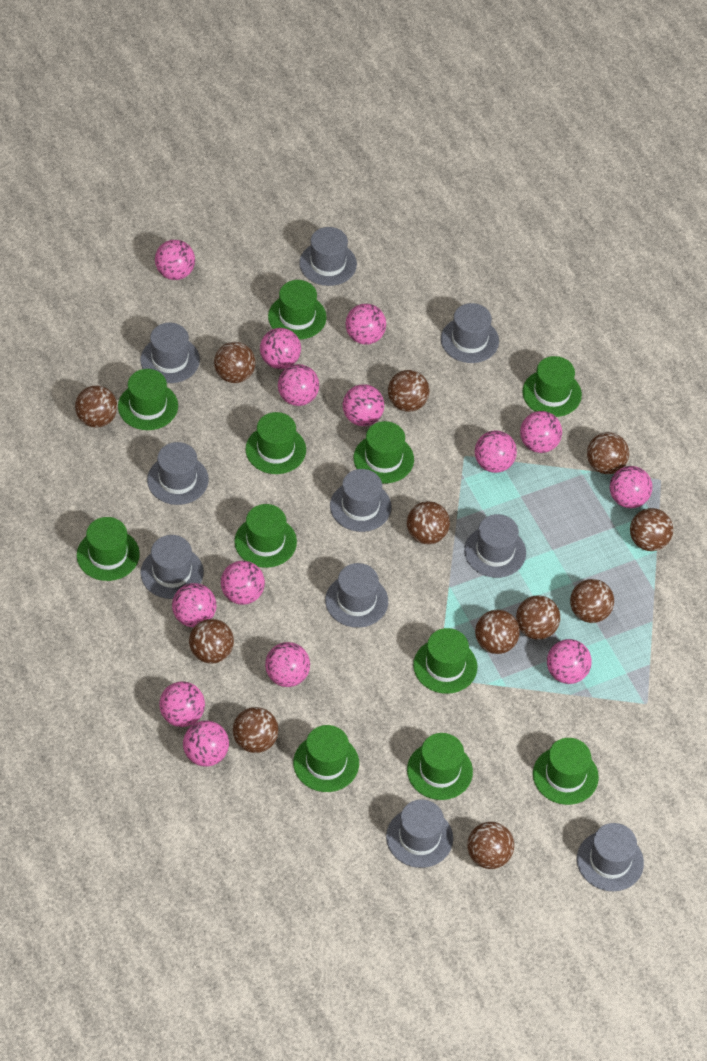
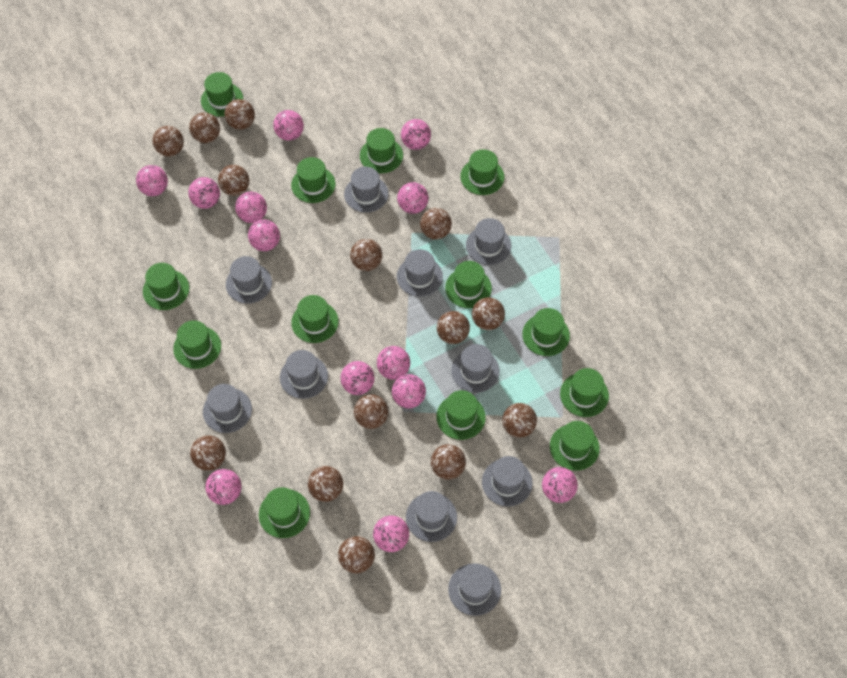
brown ball: [75,385,117,428] [189,619,234,663] [214,342,255,383] [233,707,279,753] [388,370,429,412] [407,501,450,544] [467,822,514,869] [475,610,520,654] [516,595,560,640] [570,579,614,623] [587,432,629,474] [630,508,673,551] = 12 -> [152,126,184,157] [189,112,220,143] [190,435,226,471] [218,165,249,196] [224,99,255,130] [308,466,343,502] [338,536,375,573] [350,239,382,271] [354,394,388,429] [420,208,452,239] [431,444,466,480] [437,311,470,344] [472,297,505,330] [502,403,537,438] = 14
green hat: [77,517,140,581] [118,369,178,430] [234,504,297,568] [246,412,306,474] [268,280,327,340] [293,725,359,792] [353,421,414,483] [407,733,473,800] [413,628,477,694] [522,356,582,417] [533,738,599,805] = 11 -> [143,263,189,310] [173,320,221,369] [201,72,243,117] [259,487,310,538] [291,157,335,203] [291,295,339,343] [360,128,403,173] [436,390,486,440] [445,261,492,308] [460,149,504,195] [522,308,570,356] [550,421,600,471] [560,368,609,417] = 13
pink ball: [155,240,195,280] [159,681,205,727] [172,583,216,627] [183,720,229,767] [221,561,265,605] [260,328,301,369] [265,642,310,687] [278,364,319,406] [343,384,384,426] [345,304,386,345] [475,431,517,473] [520,411,562,453] [547,639,592,684] [610,466,653,508] = 14 -> [136,165,168,196] [188,177,220,209] [205,469,242,505] [235,192,267,223] [248,219,280,251] [273,110,304,141] [340,361,375,395] [373,515,409,552] [377,346,410,380] [392,374,426,408] [397,182,429,214] [401,119,431,150] [542,467,578,503] = 13

